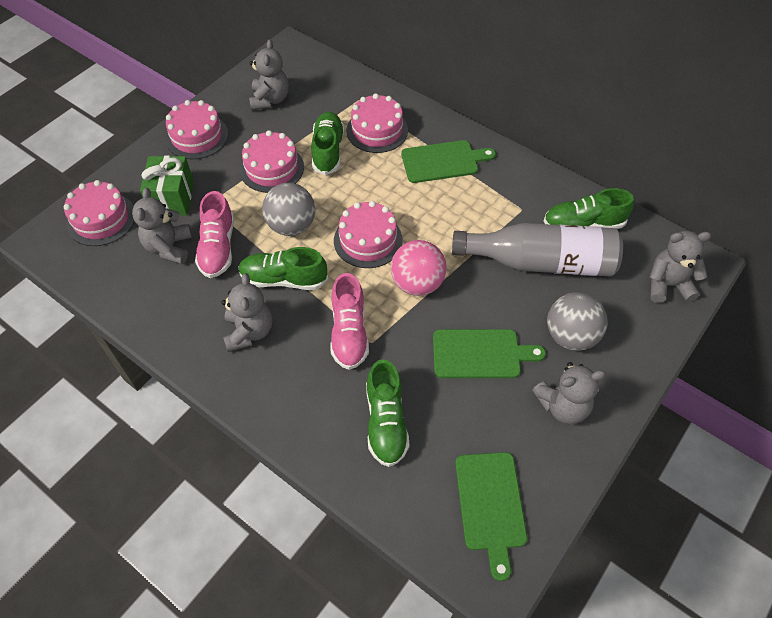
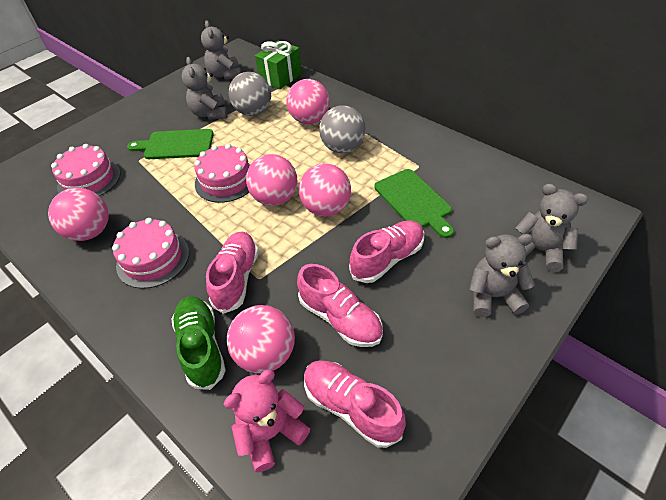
green cutting board: [401,140,496,183] [433,329,546,378] [455,452,527,581] = 3 -> [127,129,214,159] [374,169,454,238] = 2
green shoe: [238,247,328,290] [311,112,345,175] [366,359,409,467] [543,188,634,229] = 4 -> [171,296,226,390] = 1
grey bottle: [452,223,623,277] = 1 -> none = 0
grey teddy bear: [132,188,192,264] [221,273,272,352] [249,39,289,110] [532,362,606,424] [650,231,711,303] = 5 -> [182,57,228,120] [201,21,241,80] [469,234,535,317] [516,184,588,272] = 4
pink ball: [391,240,447,296] = 1 -> [48,188,109,241] [227,305,295,374] [246,154,297,206] [286,79,330,124] [299,164,351,216] = 5
pink cake: [64,180,135,246] [165,100,228,159] [240,130,304,193] [334,201,403,268] [346,93,408,153] = 5 -> [51,144,121,196] [112,218,189,289] [194,144,250,203] = 3
pink shoe: [195,191,234,278] [330,273,369,370] = 2 -> [206,232,259,314] [297,264,383,347] [304,360,406,448] [349,220,424,283] = 4
pink teddy bear: none = 0 -> [224,370,310,472] = 1

